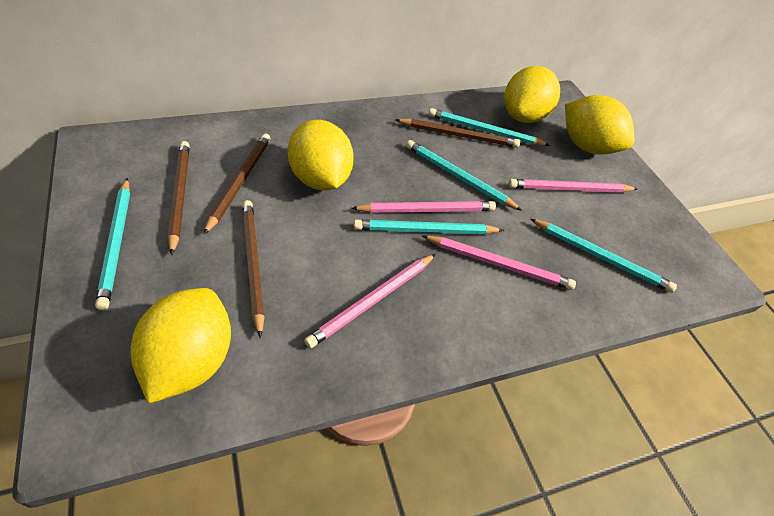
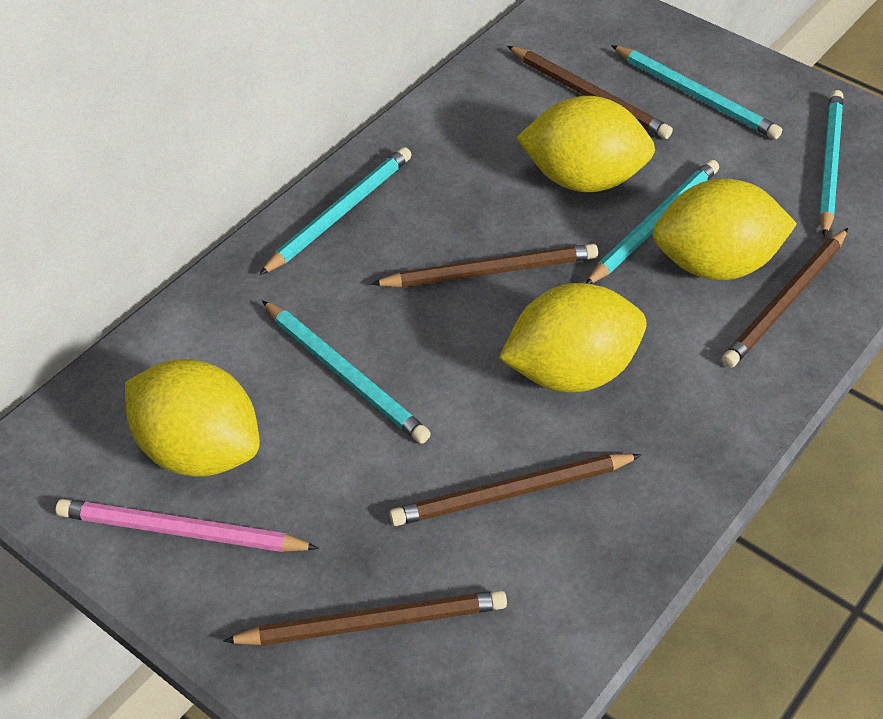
brown pencil: [168,141,190,255] [204,134,271,234] [242,200,265,338] [395,119,520,148] = 4 -> [223,590,507,646] [371,244,598,287] [389,454,642,526] [507,46,673,139] [722,228,848,368] = 5
pink pencil: [304,254,436,348] [351,201,496,213] [422,235,576,290] [509,179,637,193] = 4 -> [56,499,319,552] = 1

